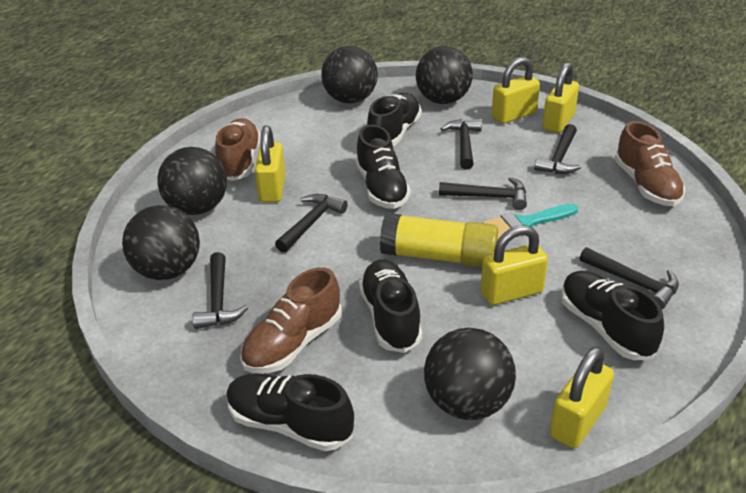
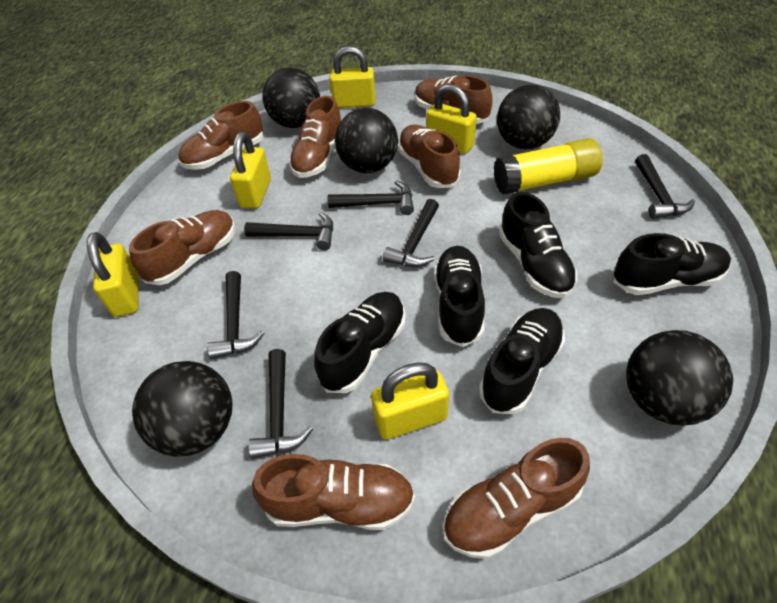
brown shoe: [215,118,261,181] [240,267,342,373] [614,121,685,206] = 3 -> [129,210,236,285] [178,101,264,170] [252,454,415,530] [289,96,341,178] [398,124,461,188] [415,75,493,124] [443,438,590,559] = 7
turquoise brush: [482,203,578,239] = 1 -> none = 0

